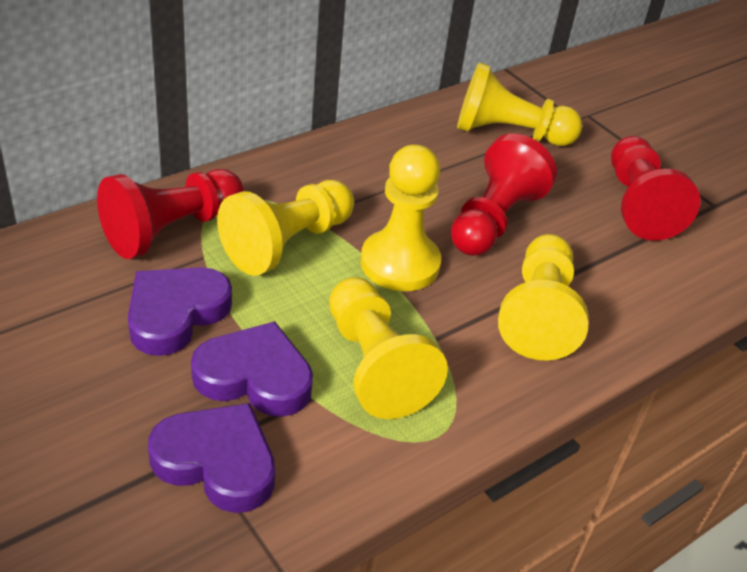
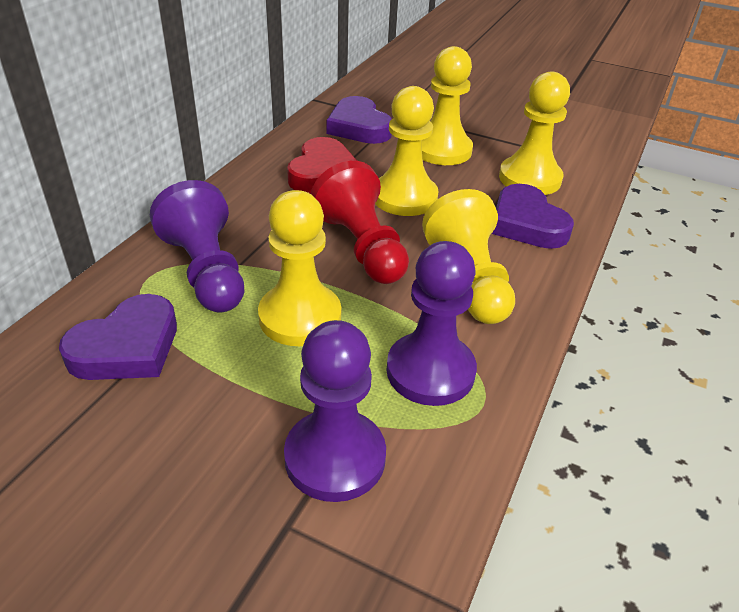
purple pawn: none = 0 -> [150,180,244,313] [284,320,386,502] [386,241,477,406] = 3
red heart: none = 0 -> [287,137,357,193] = 1
red pawn: [97,169,244,259] [451,134,557,256] [611,136,701,241] = 3 -> [310,161,409,284] = 1

